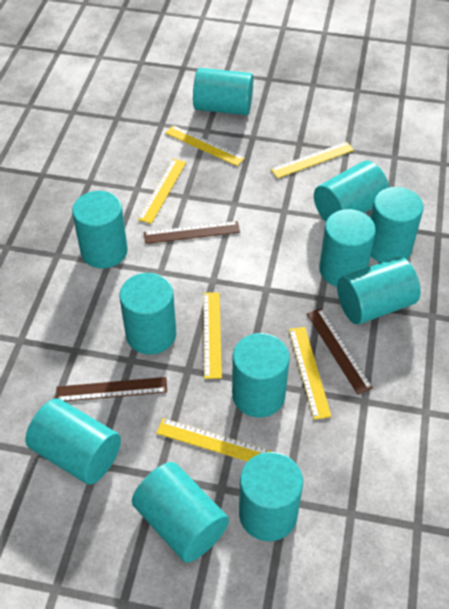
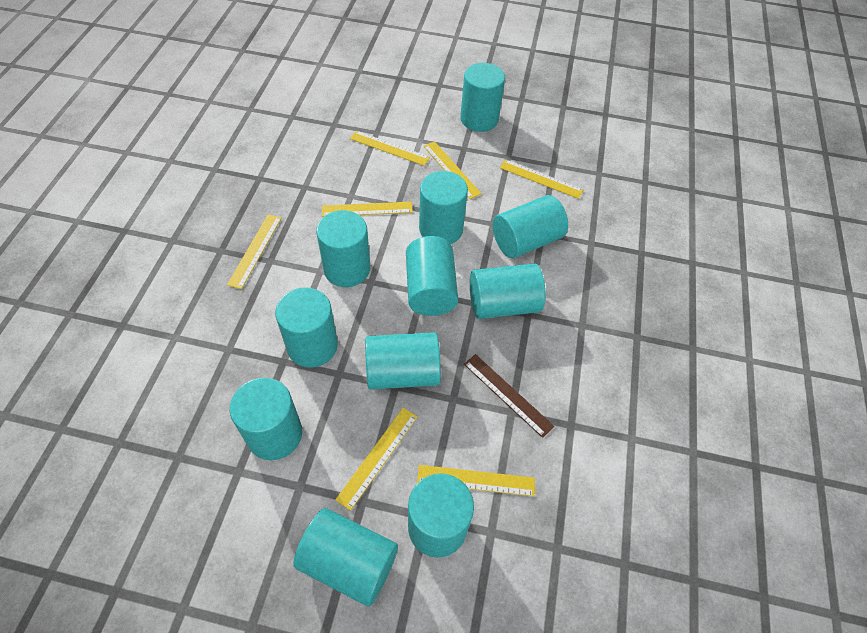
brown ruler: [56,377,167,402] [144,221,240,244] [307,308,373,394] = 3 -> [464,354,554,438] = 1
yellow ruler: [138,159,186,224] [156,418,271,462] [165,125,245,166] [203,292,222,379] [271,142,354,178] [289,327,332,420] = 6 -> [227,214,281,289] [322,202,413,217] [335,408,418,511] [350,131,430,166] [417,465,535,496] [423,141,482,199] [500,159,584,199] = 7

